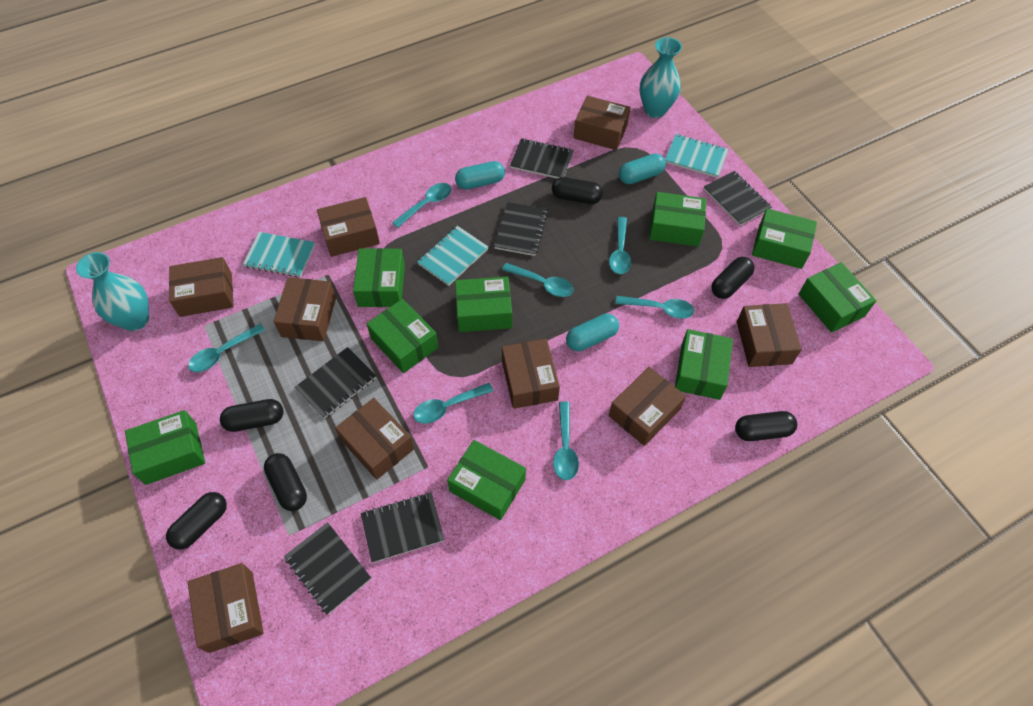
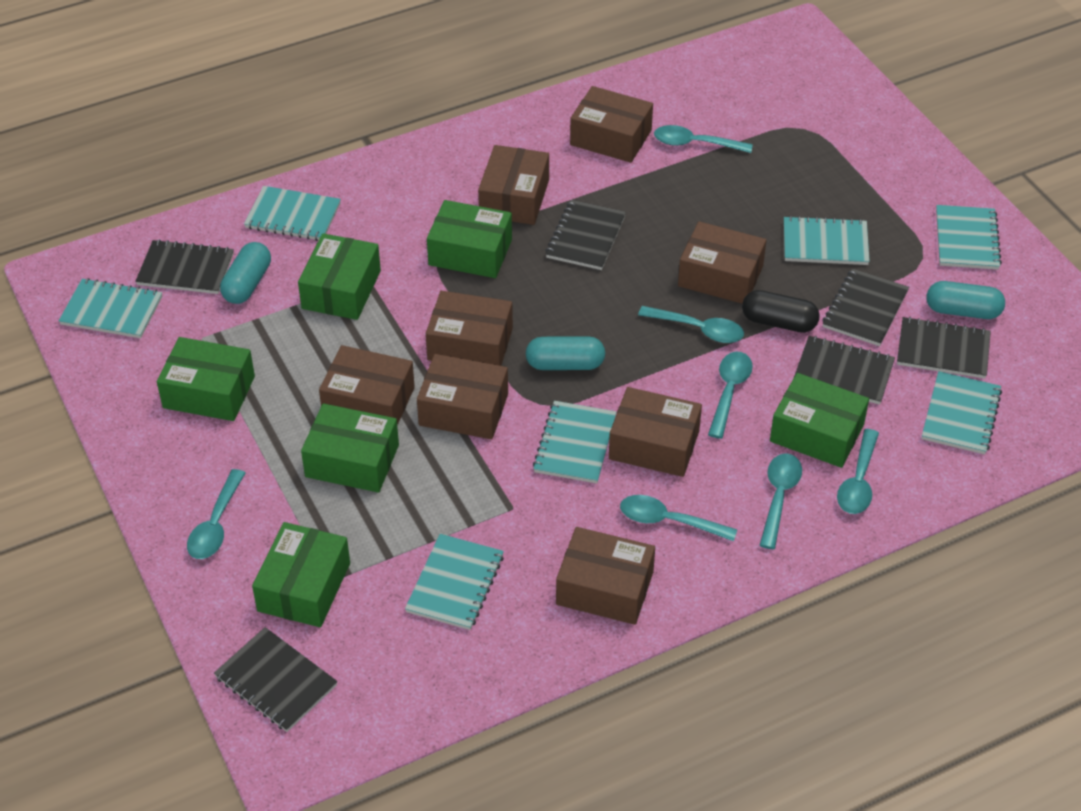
black capsule: [166,492,227,550] [220,399,284,432] [264,453,307,511] [552,177,603,204] [711,257,755,299] [735,411,797,441] = 6 -> [742,290,820,333] = 1
brown box: [169,257,234,317] [188,563,264,653] [273,277,336,341] [317,197,380,257] [335,398,414,480] [502,339,560,409] [573,96,630,150] [609,367,686,446] [737,303,802,367] = 9 -> [319,345,415,425] [417,354,508,439] [426,291,513,366] [478,145,549,225] [556,527,655,625] [570,86,653,163] [609,387,702,477] [678,221,766,303] = 8
green box: [125,410,205,485] [353,248,405,307] [366,299,439,373] [447,440,526,520] [455,276,512,332] [649,192,707,247] [675,329,733,400] [752,208,817,269] [799,262,877,333] = 9 -> [157,337,255,421] [252,522,350,627] [298,233,381,320] [301,403,399,493] [427,200,512,278] [770,373,869,468] = 6
turquoise notebook: [243,232,315,277] [417,226,488,286] [665,134,729,178] = 3 -> [59,278,162,338] [244,186,341,241] [405,534,504,630] [533,401,616,484] [784,216,870,265] [922,371,1002,454] [936,205,1002,270] = 7
turquoise vase: [76,252,149,331] [640,37,682,118] = 2 -> none = 0

